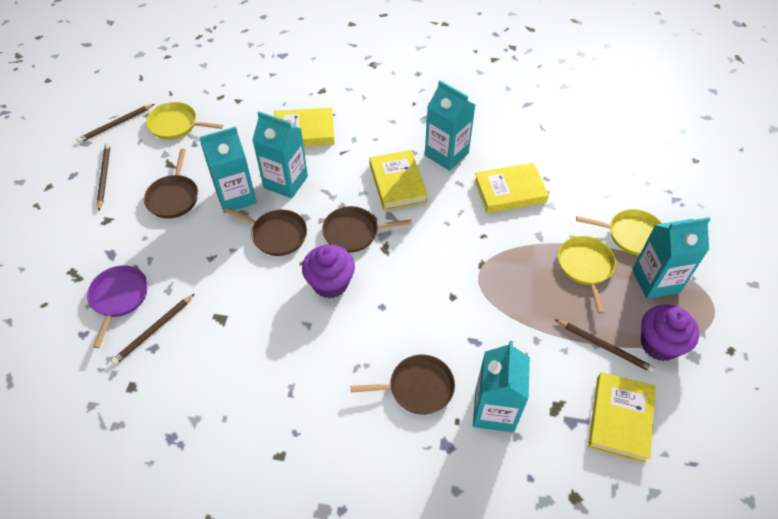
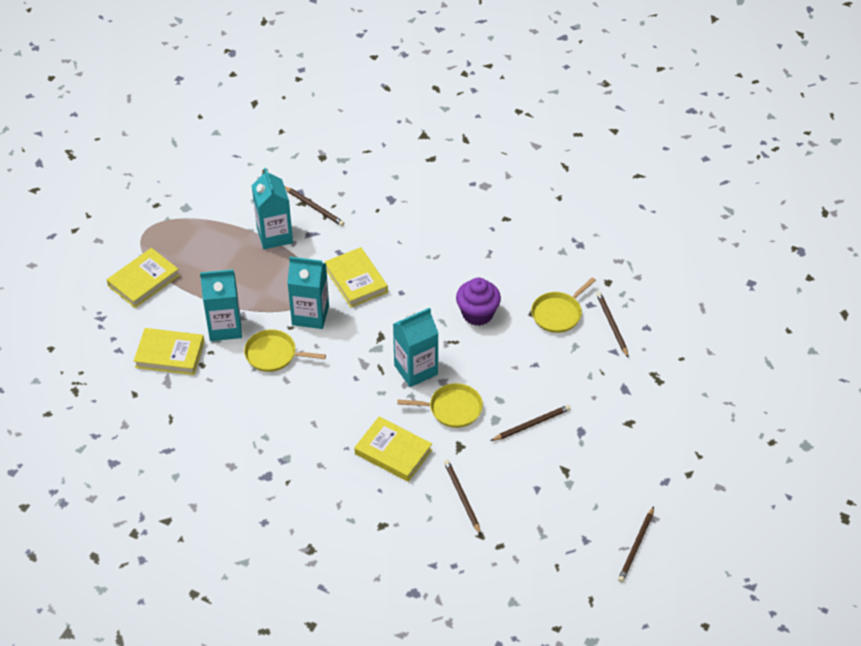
brown pan: [144,149,198,219] [224,207,307,256] [322,206,412,252] [351,355,455,415] = 4 -> none = 0
brown pencil: [77,104,154,143] [97,143,110,211] [111,294,194,365] [555,319,655,373] = 4 -> [284,186,344,226] [444,460,481,535] [491,405,571,441] [596,292,629,358] [618,506,654,582] = 5
purple cupcake: [302,245,355,298] [641,305,699,361] = 2 -> [456,278,501,326] = 1
purple pan: [87,265,148,348] = 1 -> none = 0
turquoise carton: [199,126,257,213] [252,111,308,199] [425,80,475,171] [473,341,530,433] [632,217,710,299] = 5 -> [200,269,242,341] [251,168,293,249] [287,257,329,329] [393,308,439,387] = 4

